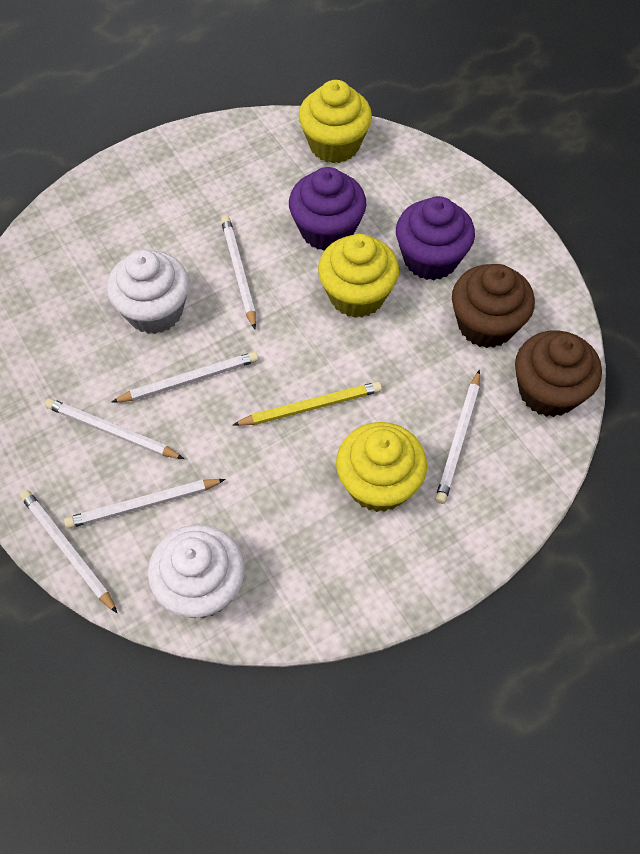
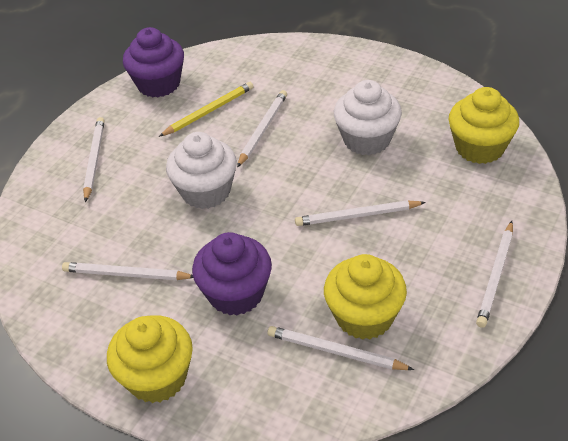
brown cupcake: [452,264,535,348] [515,330,602,417] = 2 -> none = 0

